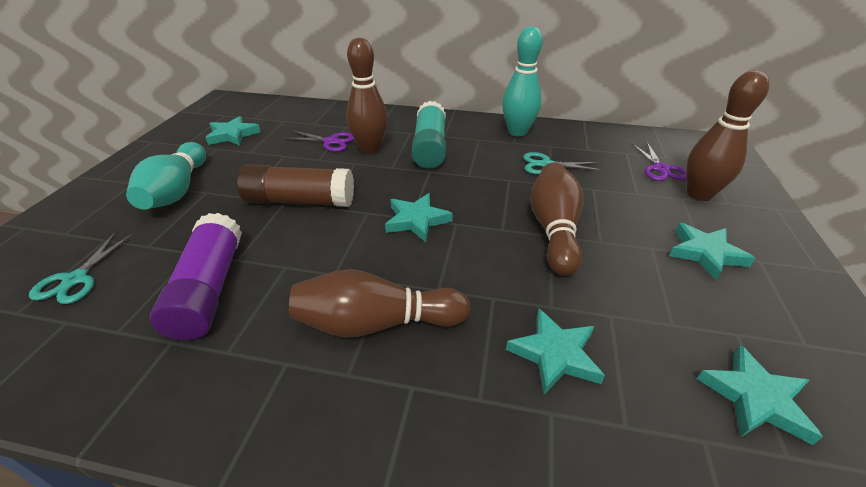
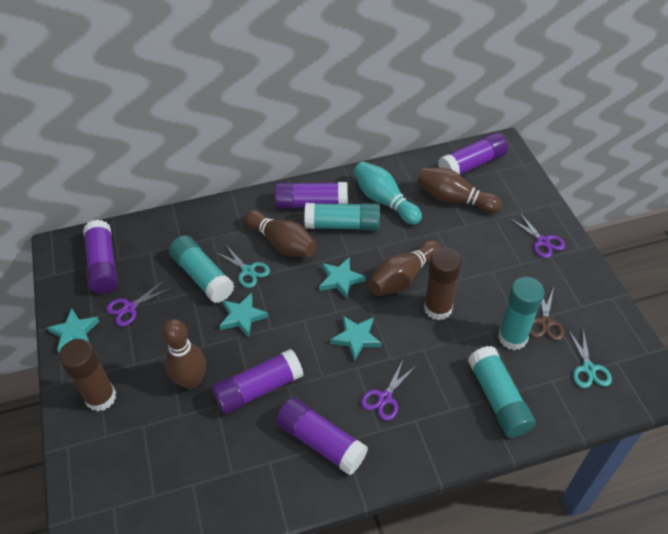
brown glue stick: [237,164,354,207] = 1 -> [59,339,116,411] [424,247,462,320] = 2
brown scissors: none = 0 -> [529,287,564,341] = 1
purple glue stick: [150,213,242,341] = 1 -> [83,220,118,294] [212,349,304,414] [274,182,348,209] [276,398,368,475] [438,132,508,175] = 5
purple scissors: [285,130,354,152] [632,142,686,181] = 2 -> [106,280,171,326] [361,360,417,421] [511,213,565,258] = 3
turquoise bowling pin: [126,142,206,209] [502,26,543,136] = 2 -> [354,162,422,225] = 1
turquoise glue stick: [411,101,446,169] = 1 -> [169,235,234,303] [305,203,380,231] [468,346,536,438] [498,277,544,350] = 4
turquoise star: [205,116,261,146] [385,193,453,242] [506,309,605,395] [669,223,755,280] [697,345,823,445] = 5 -> [47,309,99,353] [219,293,268,338] [319,257,366,299] [330,316,382,361] = 4

